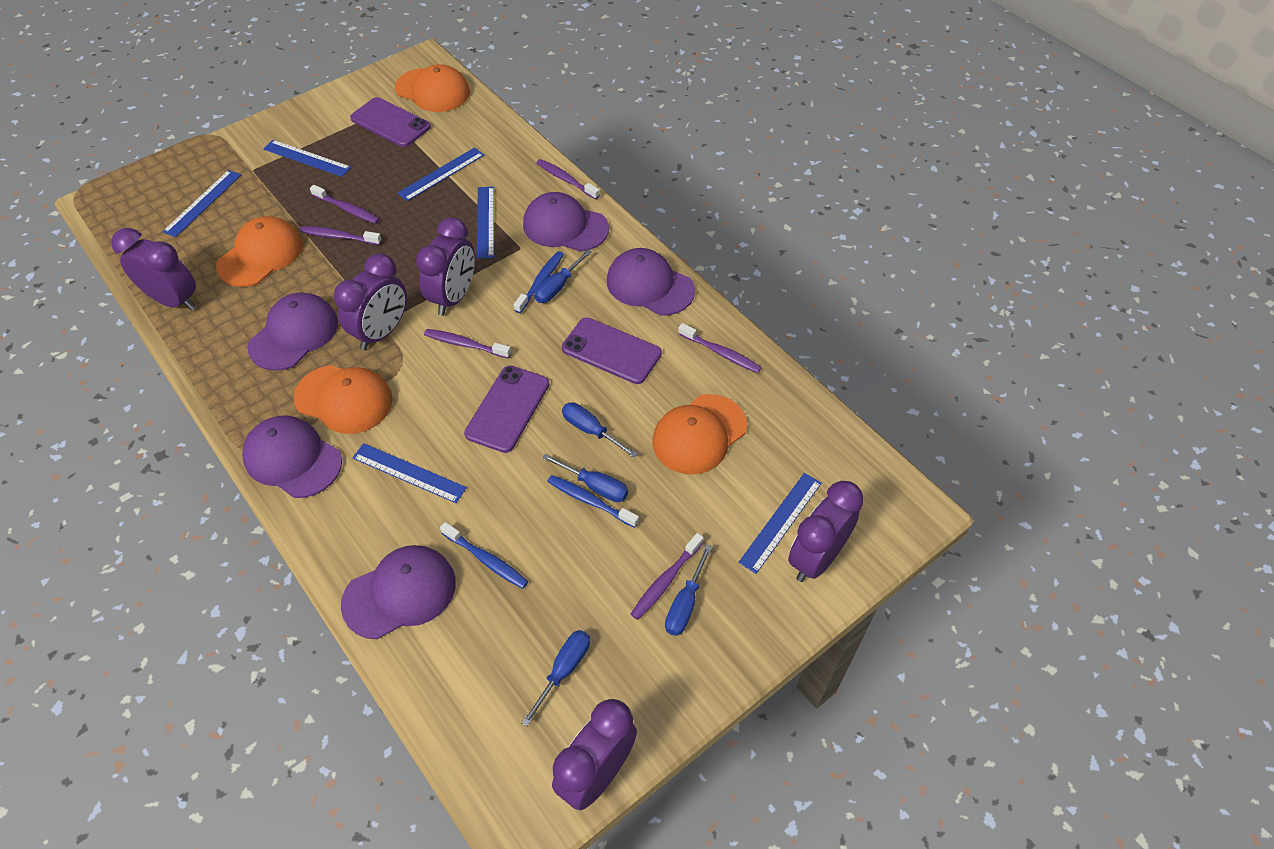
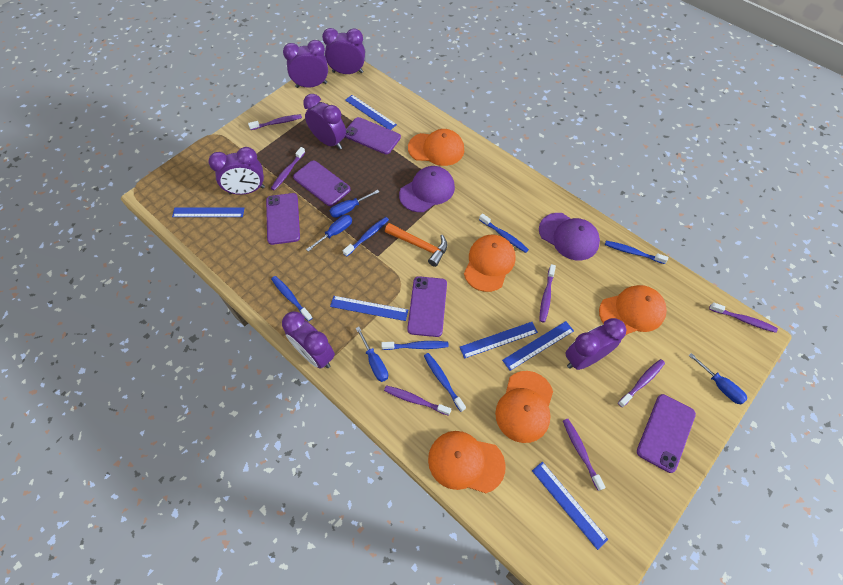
blue screwdriver: [521,630,590,726] [534,250,592,303] [542,454,628,502] [562,402,638,458] [665,544,712,636] = 5 -> [306,215,352,252] [330,190,379,218] [356,327,388,382] [689,353,747,404] = 4
blue toothbrush: [440,522,528,589] [514,251,564,313] [547,475,639,528] = 3 -> [271,276,312,321] [343,217,389,257] [382,341,449,350] [424,353,466,412] [479,213,529,253] [605,241,668,264] = 6
orange cap: [216,216,303,287] [293,365,393,434] [395,64,470,112] [652,394,747,474] = 4 -> [408,129,464,166] [428,431,506,493] [464,235,516,292] [495,371,553,443] [599,285,667,335] = 5
orange hammer: none = 0 -> [385,223,447,267] = 1
purple cap: [242,415,342,498] [247,293,338,371] [341,545,456,639] [523,192,609,252] [607,248,695,316] = 5 -> [399,166,455,212] [539,213,600,260] = 2
purple clock: [111,228,196,311] [334,253,407,350] [416,217,475,316] [552,699,637,810] [788,481,864,582] = 5 -> [208,147,265,195] [282,311,335,369] [283,40,328,88] [303,94,346,150] [322,28,365,74] [565,318,626,370] = 6
purple phone: [350,97,431,147] [464,365,549,453] [562,317,662,384] = 3 -> [266,193,300,245] [293,160,351,206] [345,117,401,154] [407,276,447,337] [637,394,696,473] = 5
purple toothbrush: [300,226,382,245] [310,185,380,224] [424,329,511,359] [537,159,600,200] [631,533,704,620] [678,323,762,373] = 6 -> [248,114,302,130] [271,147,305,191] [384,385,451,416] [539,264,556,322] [563,419,606,491] [618,359,665,407] [709,302,778,333] = 7

